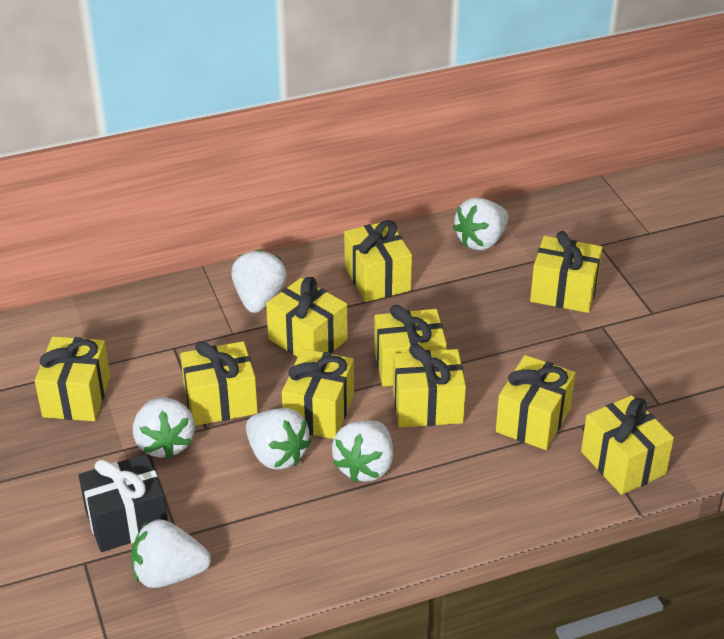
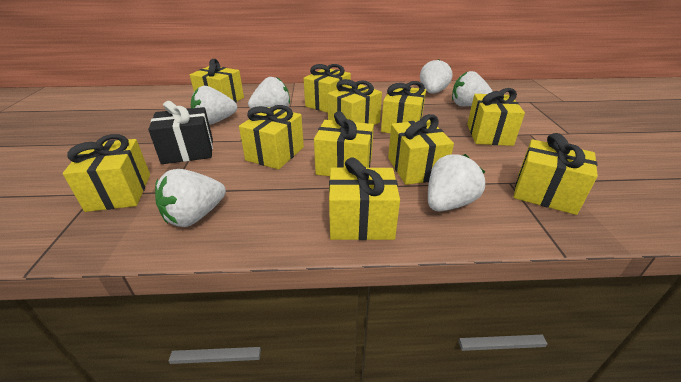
yellow gift: [35,336,110,421] [180,341,258,426] [266,277,348,357] [282,349,354,439] [344,220,412,302] [374,305,447,387] [393,344,466,427] [496,355,575,450] [530,231,603,313] [581,395,674,495] = 10 -> [63,134,150,212] [190,59,244,103] [239,105,304,169] [304,64,351,113] [314,111,374,176] [327,79,382,125] [329,158,400,240] [381,81,426,133] [388,114,454,185] [467,88,525,146] [514,133,598,215] = 11

